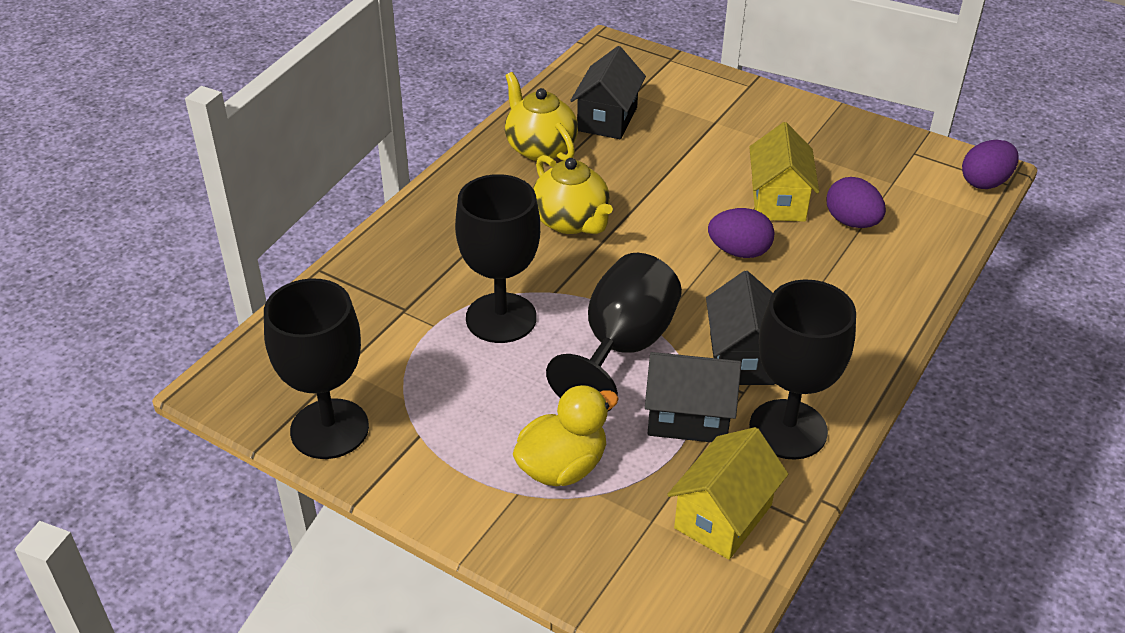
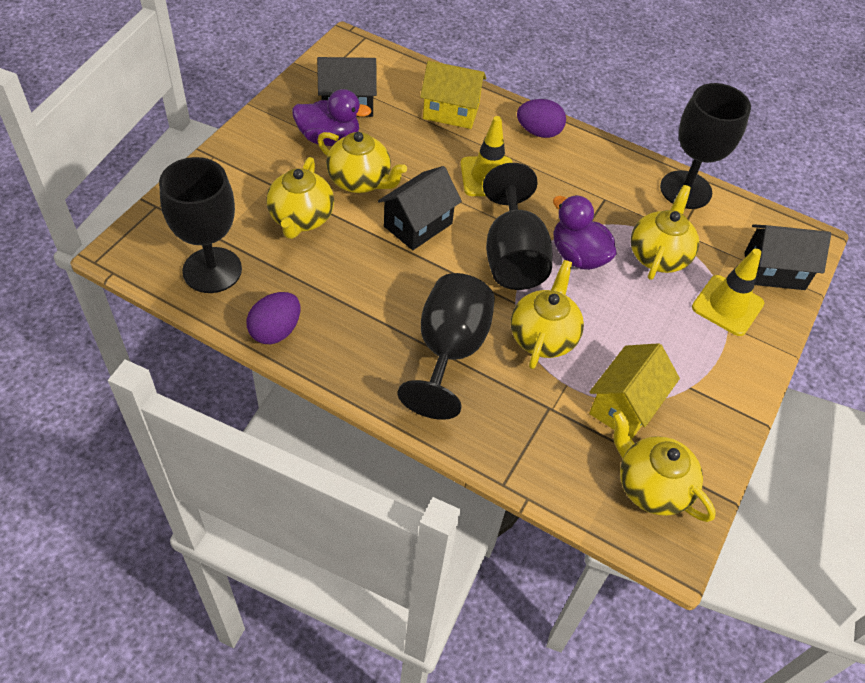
purple duck: none = 0 -> [292,89,372,146] [553,195,617,270] = 2
purple egg: [708,208,775,258] [826,177,886,228] [962,140,1019,189] = 3 -> [247,292,300,344] [517,99,566,138] = 2
yellow duck: [513,385,619,486] = 1 -> none = 0
yellow teapot: [505,72,578,161] [533,155,613,234] = 2 -> [266,157,334,239] [317,132,407,193] [511,260,584,369] [613,411,716,522] [631,185,699,280] = 5
yellow traffic cone: none = 0 -> [461,116,513,196] [692,248,764,336] = 2

